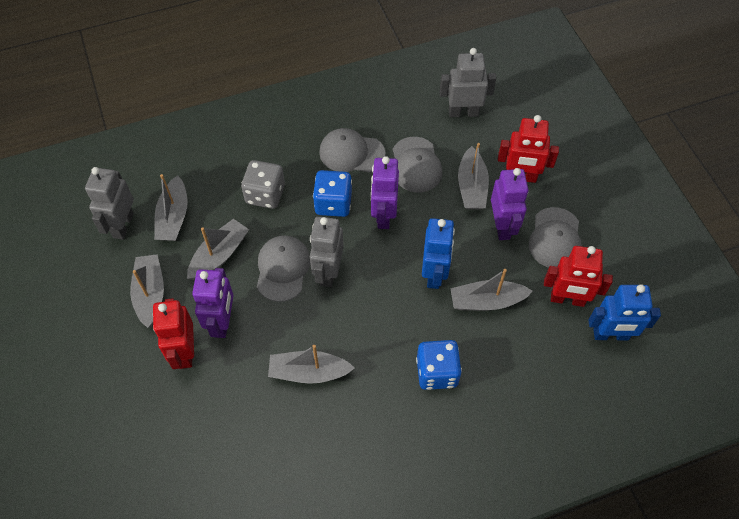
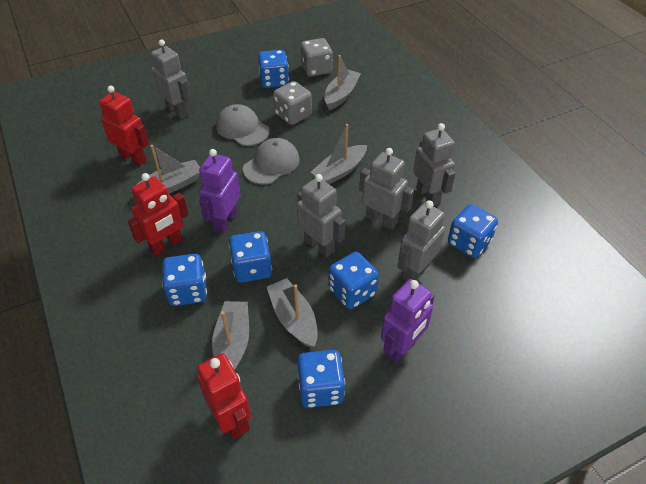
blue dice: [313,170,352,217] [416,340,462,390] = 2 -> [162,254,207,306] [229,231,272,283] [258,50,289,88] [297,350,345,408] [328,252,379,309] [448,204,498,258] = 6
blue robot: [422,218,455,289] [588,284,661,340] = 2 -> none = 0
grey boat: [130,254,164,328] [154,174,188,241] [187,219,249,280] [268,345,354,384] [450,269,533,311] [458,143,489,209] = 6 -> [135,145,200,194] [212,301,249,370] [267,278,318,348] [311,124,367,184] [324,55,361,110] = 5
grey cap: [257,235,310,302] [319,128,385,173] [393,137,443,193] [529,207,582,268] = 4 -> [216,104,270,146] [243,138,300,184] = 2
grey dice: [241,160,285,209] = 1 -> [273,81,312,125] [300,38,333,77] = 2
grey robot: [85,167,134,240] [310,216,344,287] [440,48,496,117] = 3 -> [151,39,191,119] [297,174,345,257] [359,148,414,230] [398,200,445,282] [413,123,455,206] = 5
purple robot: [192,268,234,338] [371,156,399,229] [491,168,529,240] = 3 -> [199,149,241,233] [381,279,434,363] = 2

